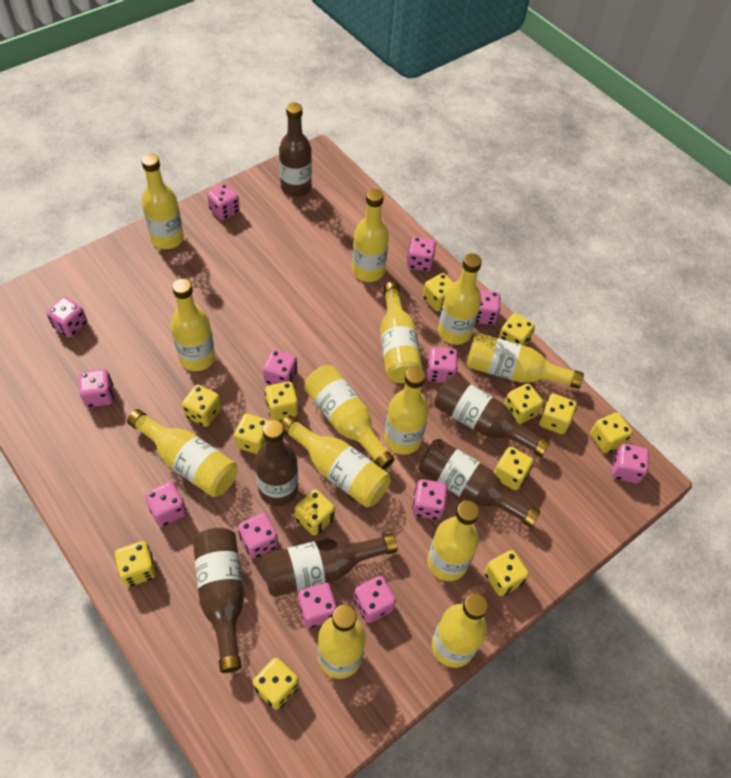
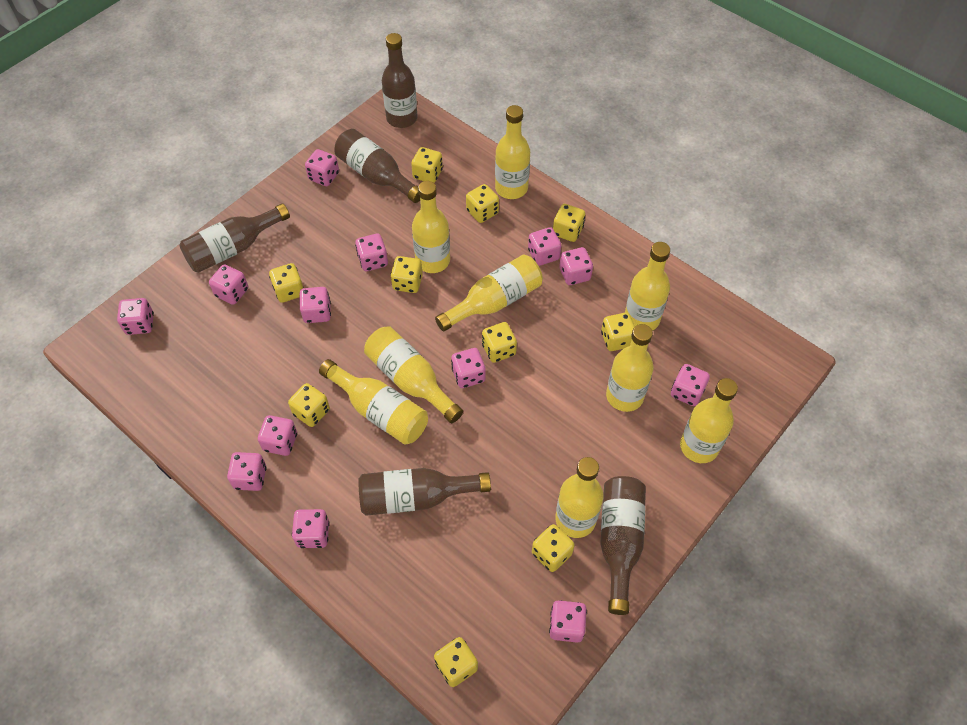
brown bottle: [193,528,244,673] [255,420,298,506] [262,533,398,597] [279,103,312,197] [418,439,540,527] [434,375,550,457] = 6 -> [179,203,290,273] [334,129,420,203] [358,468,491,516] [382,33,418,128] [600,476,646,615] = 5
yellow bottle: [127,409,237,497] [141,154,184,249] [171,279,215,371] [281,415,391,507] [304,365,395,470] [318,605,366,679] [352,189,389,282] [380,282,423,383] [384,367,429,455] [427,500,479,581] [432,593,488,668] [438,253,482,345] [466,333,584,389] = 13 -> [319,359,428,445] [364,326,463,423] [412,181,450,273] [435,255,543,332] [495,105,530,199] [555,457,603,538] [606,324,654,412] [625,242,670,331] [680,378,738,463] = 9
yellow dice: [115,541,156,587] [182,385,221,427] [234,413,268,454] [253,658,299,710] [265,381,299,420] [295,489,335,536] [423,273,454,312] [484,550,529,596] [494,447,534,490] [499,313,535,346] [504,384,543,424] [539,394,577,434] [590,412,633,453] = 13 -> [269,263,304,303] [288,383,330,427] [390,256,423,293] [411,147,443,183] [434,637,478,687] [466,184,499,223] [482,322,517,363] [532,524,575,572] [553,204,585,242] [601,313,635,351] = 10

